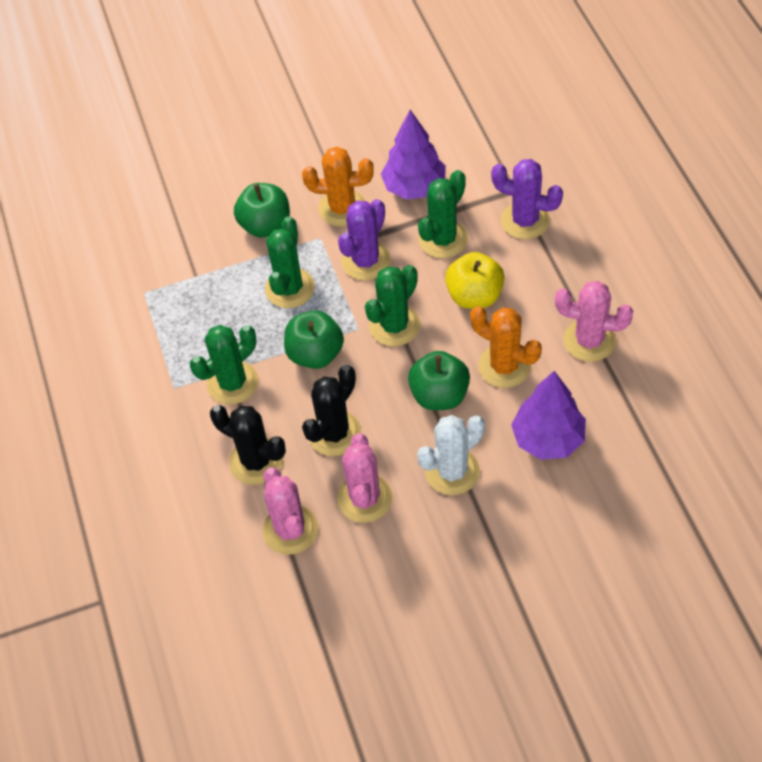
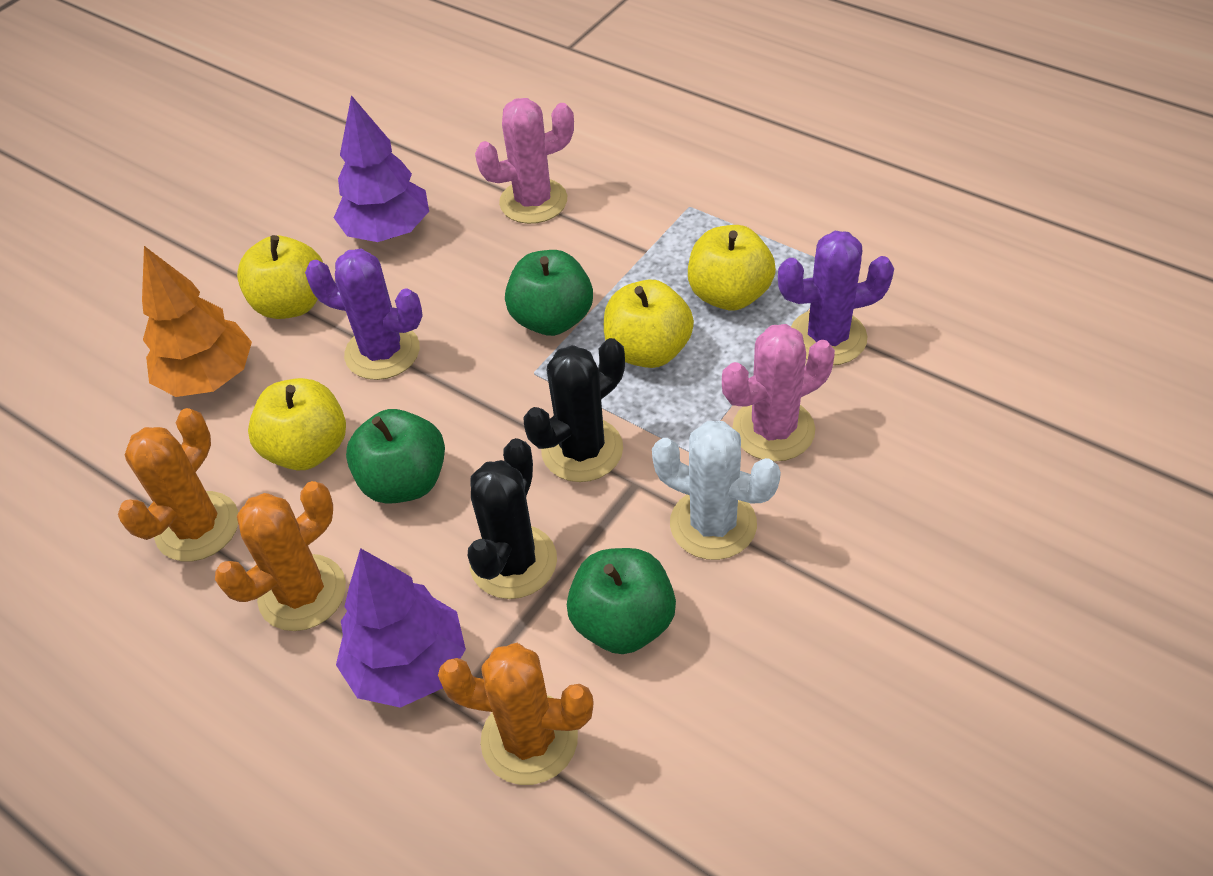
green cactus: [190,325,258,405] [265,217,315,308] [365,265,420,346] [418,170,468,258] = 4 -> none = 0
orange cactus: [302,147,374,227] [470,306,542,388] = 2 -> [118,408,239,562] [215,481,346,631] [438,643,594,785] = 3
orange tree: none = 0 -> [142,246,252,397] = 1
pink cactus: [263,467,318,555] [337,433,392,523] [555,281,633,362] = 3 -> [475,98,574,224] [722,324,835,462] = 2
yellow apple: [445,252,504,309] = 1 -> [237,235,323,319] [248,378,346,470] [604,279,694,368] [688,225,776,310] = 4

